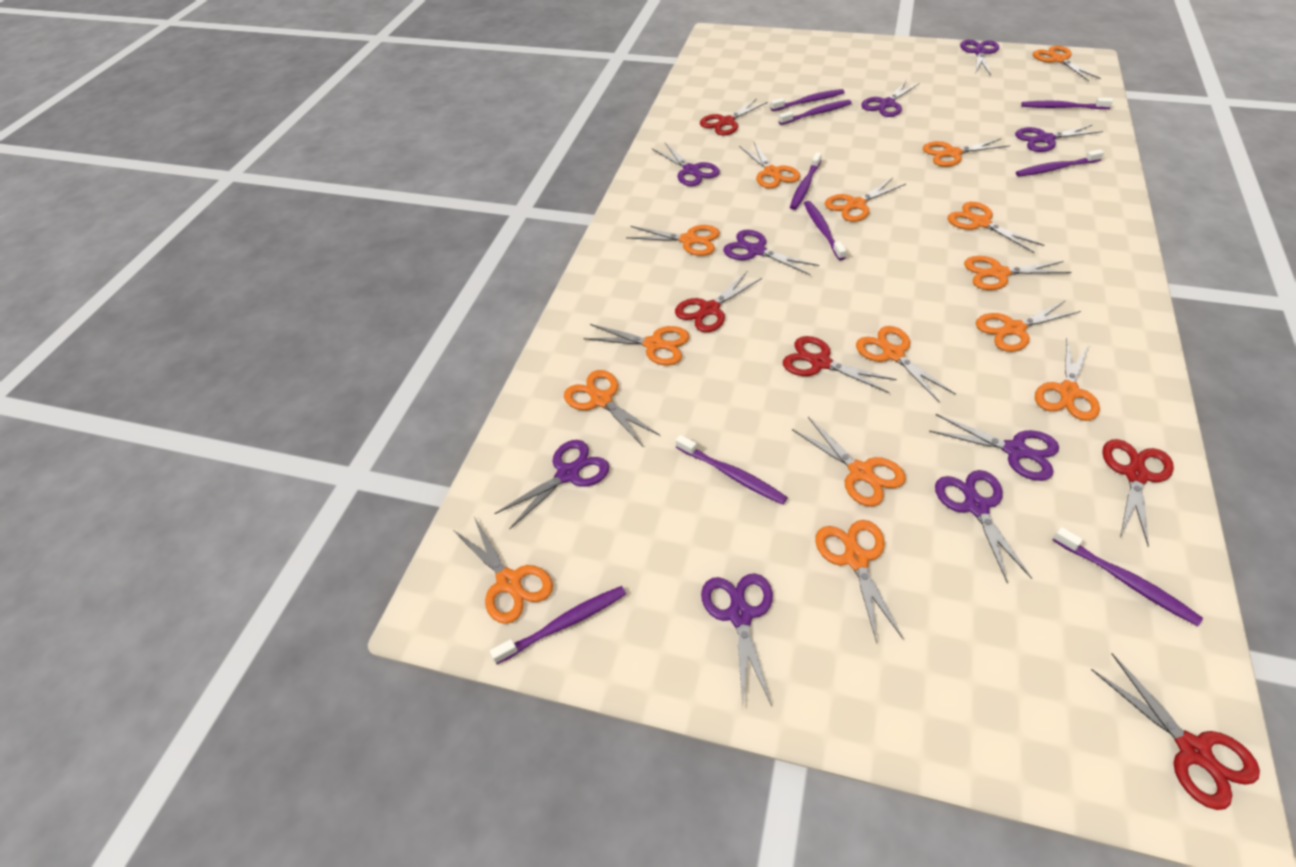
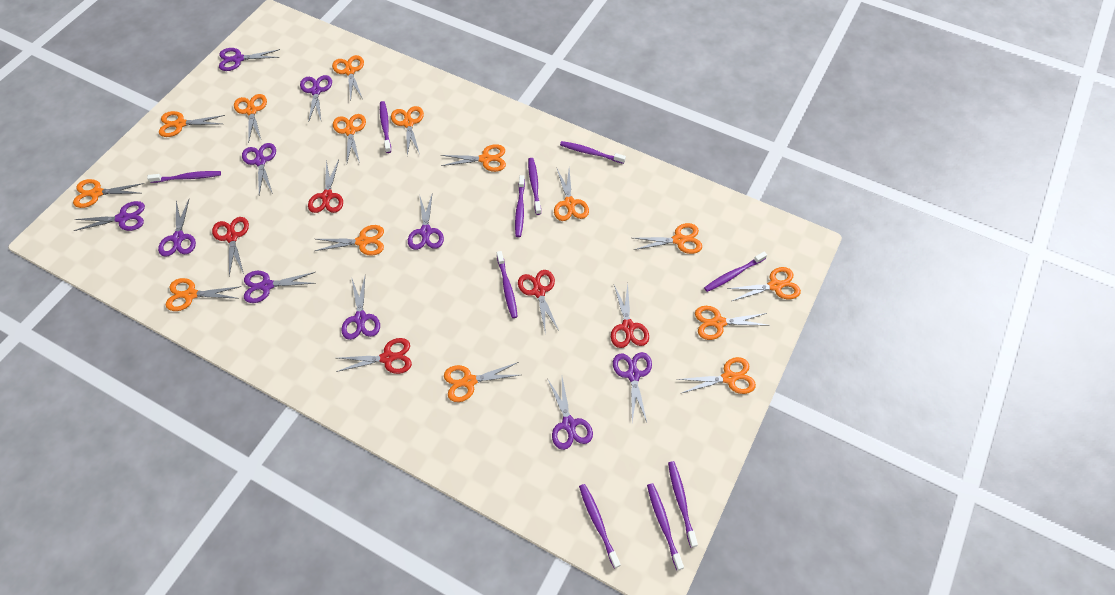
purple scissors: [494,440,610,530] [652,143,720,186] [701,573,773,706] [723,229,819,275] [861,80,920,117] [929,414,1059,481] [935,470,1033,583] [960,40,999,75] [1015,124,1103,152] = 9 -> [74,201,145,231] [158,199,196,257] [219,48,280,71] [242,143,276,195] [244,271,316,303] [300,75,332,123] [341,277,380,340] [408,194,444,250] [547,377,593,450] [613,352,652,422] = 10
purple toothbrush: [490,586,626,664] [676,435,788,505] [770,89,844,111] [779,100,851,125] [790,152,822,210] [804,201,846,260] [1016,149,1104,176] [1021,98,1113,109] [1053,527,1203,626] = 9 -> [147,171,221,183] [380,101,391,153] [497,251,518,318] [515,175,525,237] [528,158,541,215] [560,141,626,164] [579,484,621,569] [647,483,684,571] [668,461,698,548] [704,252,767,292] = 10

